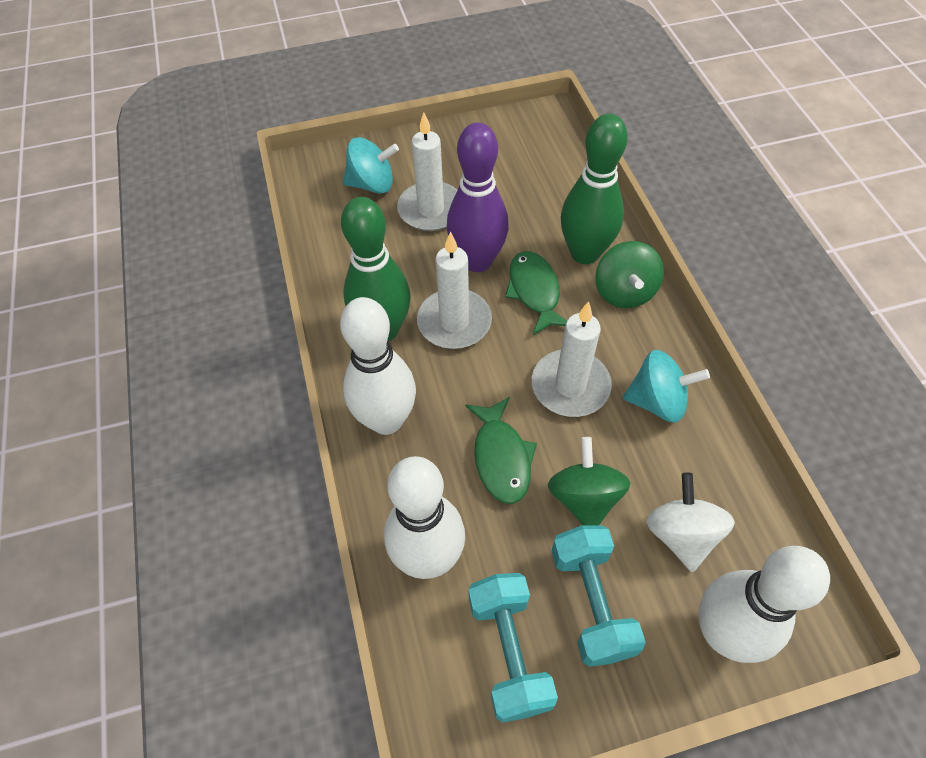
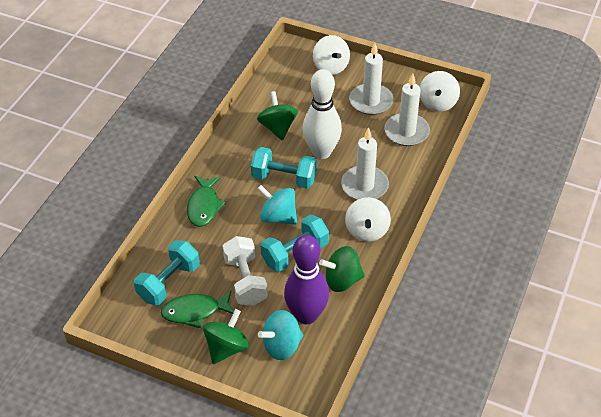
green bowling pin: [341,197,411,341] [561,114,628,264] = 2 -> none = 0
green spinning top: [548,437,631,526] [595,241,664,308] = 2 -> [203,309,249,364] [257,91,298,141] [319,246,365,292] = 3
turquoise dumbbell: [469,573,558,723] [552,525,646,667] = 2 -> [134,240,200,305] [251,147,317,189] [261,215,329,272] = 3
white bowling pin: [340,297,416,435] [384,456,465,579] [698,546,830,663] = 3 -> [303,69,342,159] = 1
white dumbbell: none = 0 -> [222,236,268,306] = 1
white spinning top: [646,473,735,572] = 1 -> [313,35,350,75] [345,197,391,242] [420,71,460,112] = 3

